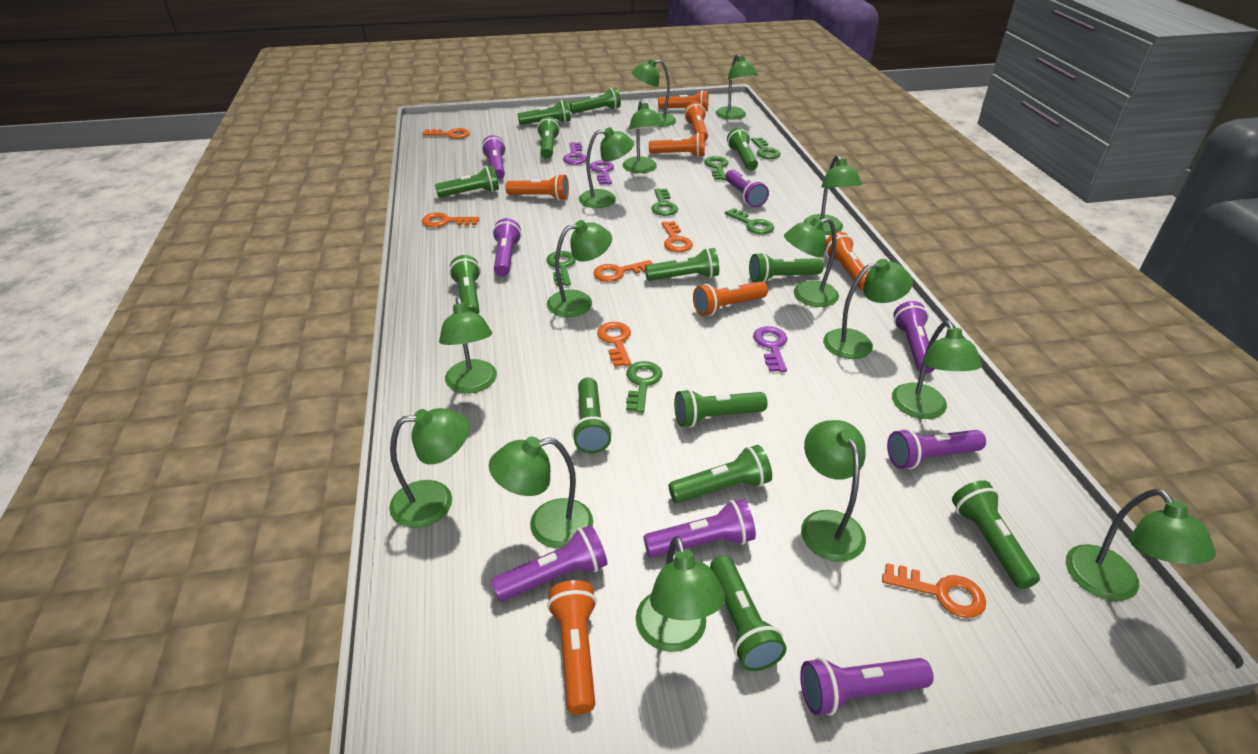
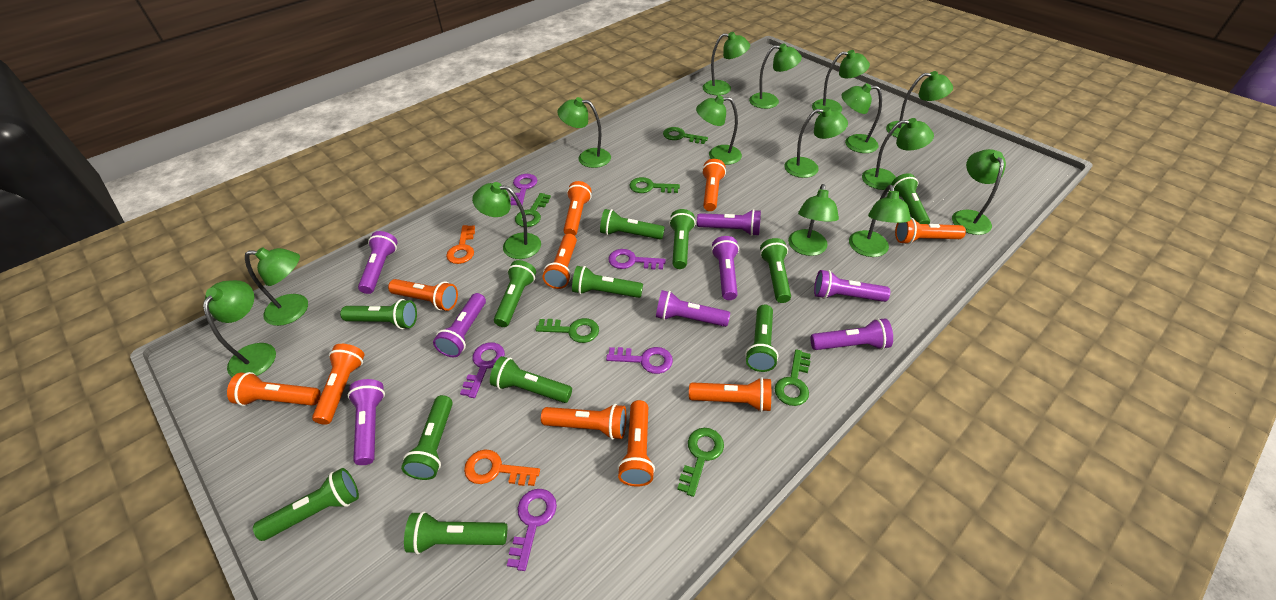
green flashlight: [435,166,499,197] [449,255,481,314] [517,100,571,125] [537,117,560,159] [569,87,621,114] [572,378,612,453] [645,248,719,281] [668,445,772,503] [674,389,768,427] [710,556,787,671] [727,127,758,171] [749,252,824,282] [952,480,1040,589] = 13 -> [253,468,359,541] [340,299,417,329] [401,395,453,480] [404,511,507,554] [490,356,572,403] [494,260,536,327] [572,266,643,298] [600,209,665,240] [669,209,696,269] [745,304,778,372] [760,238,791,303] [891,173,930,224] = 12
orange flashlight: [505,174,569,201] [547,580,597,714] [649,133,705,157] [658,90,709,111] [684,102,708,141] [693,281,768,316] [825,232,868,291] = 7 -> [227,372,321,406] [312,344,364,425] [388,279,458,311] [541,404,627,440] [543,234,577,289] [563,181,592,236] [617,400,655,487] [689,377,771,412] [702,159,726,211] [895,217,966,244] = 10
orange key: [422,128,470,139] [422,212,479,228] [594,260,653,282] [597,322,631,367] [662,221,693,252] [882,563,986,618] = 6 -> [446,225,475,264] [464,449,540,486] = 2
purple key: [563,142,587,165] [590,160,614,184] [753,326,787,372] = 3 -> [460,342,505,398] [507,489,557,571] [511,174,537,206] [606,347,673,374] [609,249,666,270] = 5

